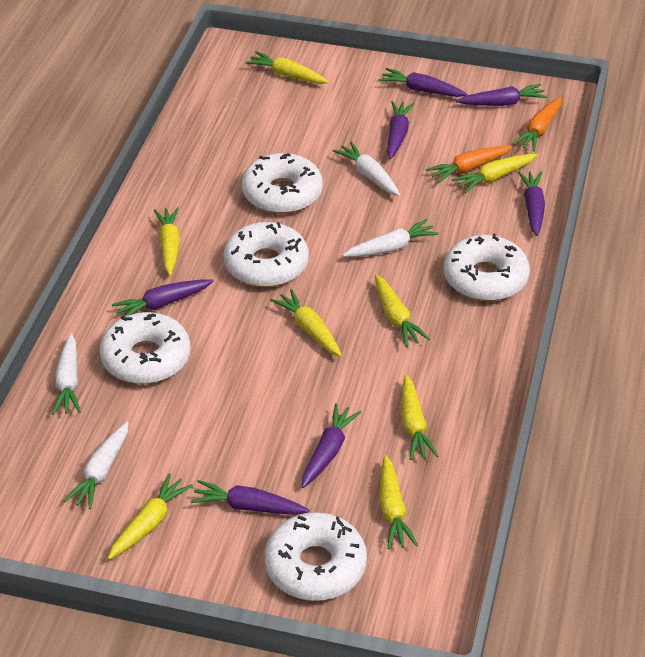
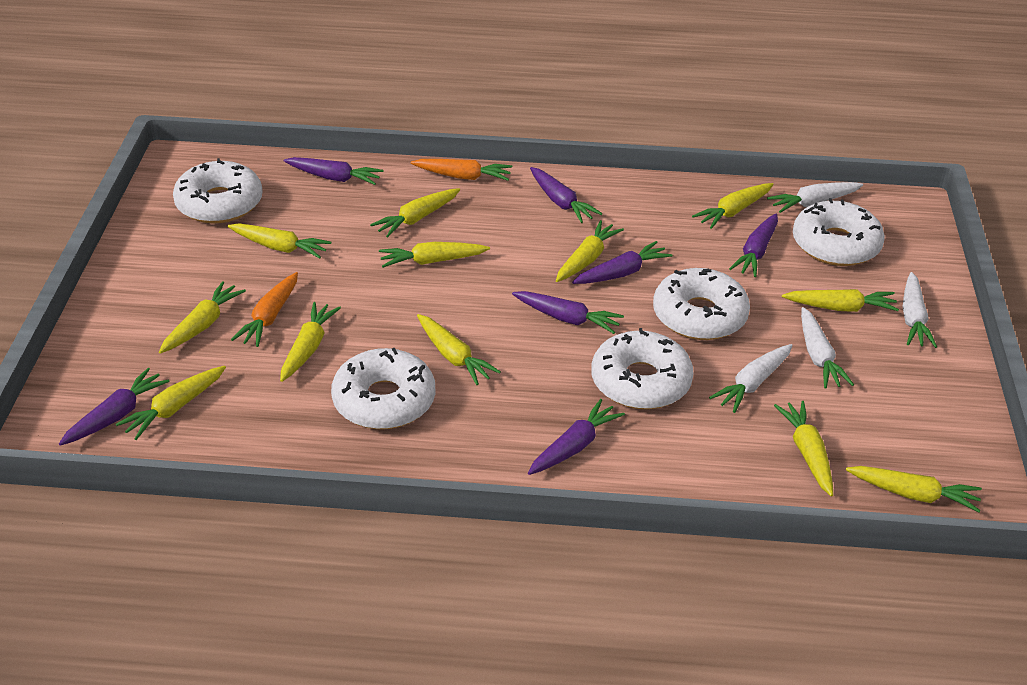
yellow carrot: [108,473,193,560] [154,207,180,276] [245,51,329,84] [270,289,342,357] [375,275,430,347] [380,455,418,549] [401,375,439,460] [452,154,537,193] = 8 -> [116,366,226,440] [159,281,246,354] [228,223,331,259] [280,302,341,382] [370,188,460,238] [379,242,490,268] [417,314,501,385] [556,220,624,282] [692,183,773,229] [774,401,833,496] [782,289,899,312] [846,466,982,512] = 12

